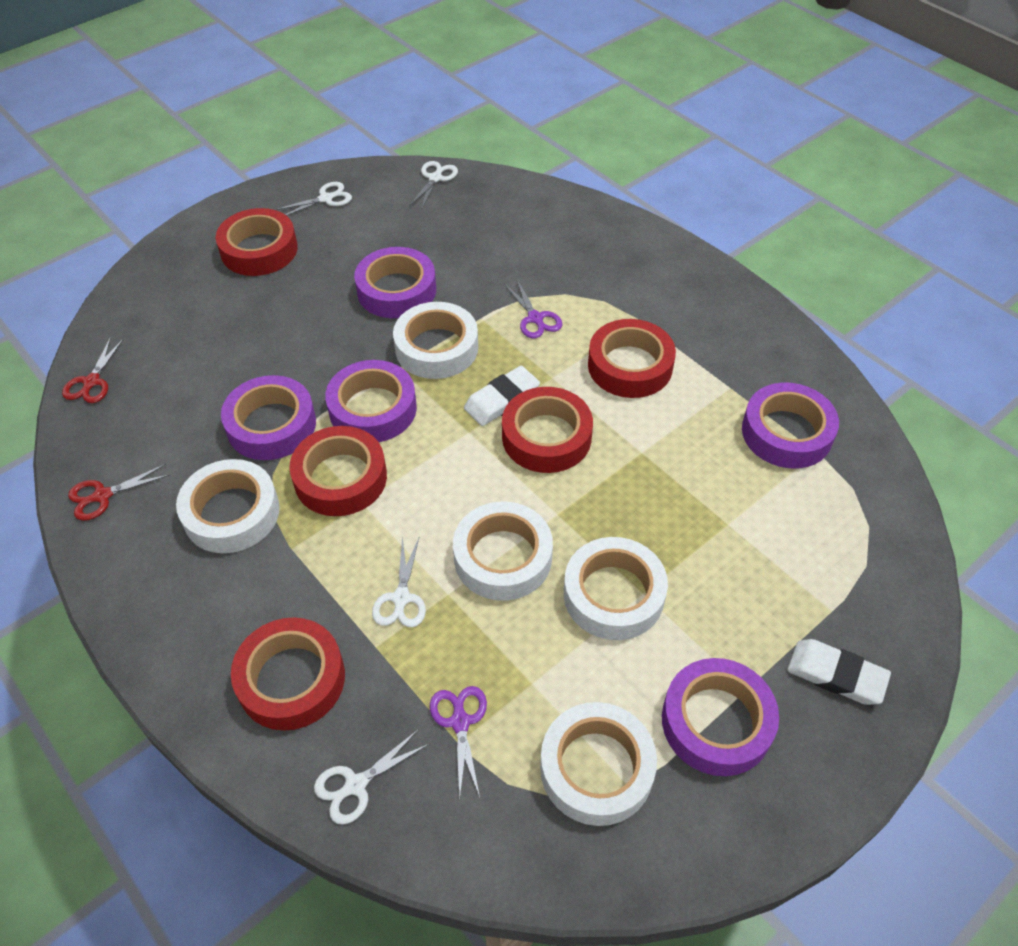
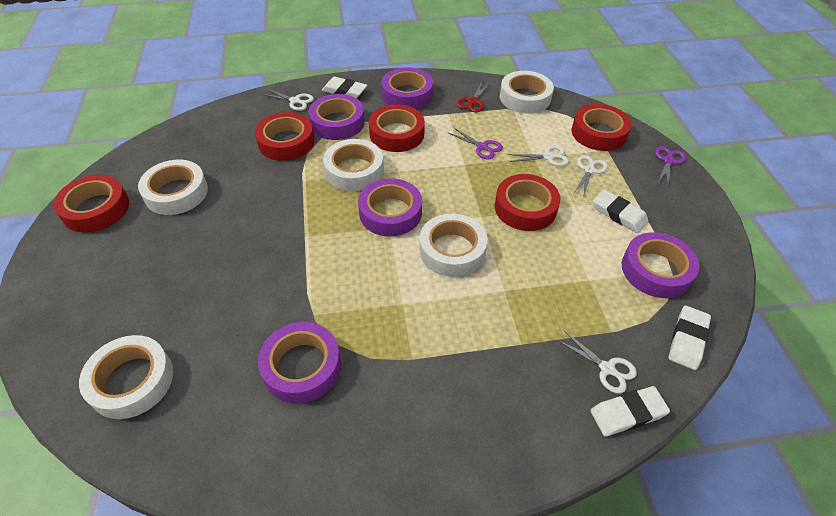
red scissors: [62,337,124,403] [68,464,170,521] = 2 -> [457,82,491,112] = 1
white eraser: [464,366,540,426] [787,639,891,705] = 2 -> [322,77,367,98] [590,386,670,437] [593,190,649,233] [668,306,711,370] = 4

